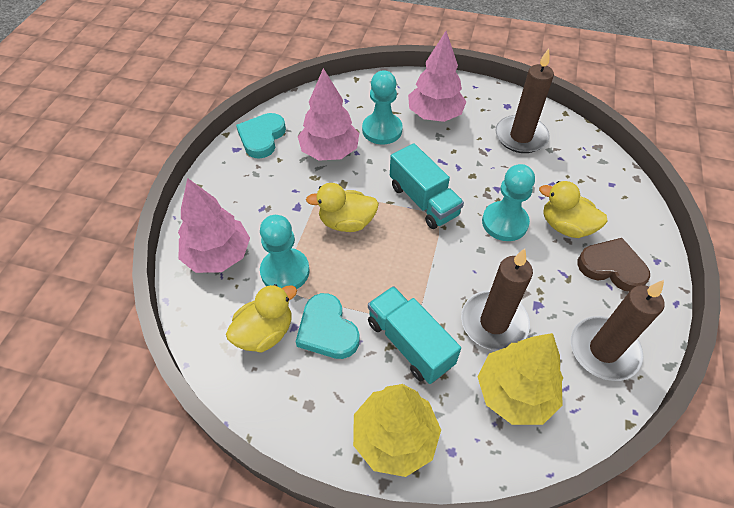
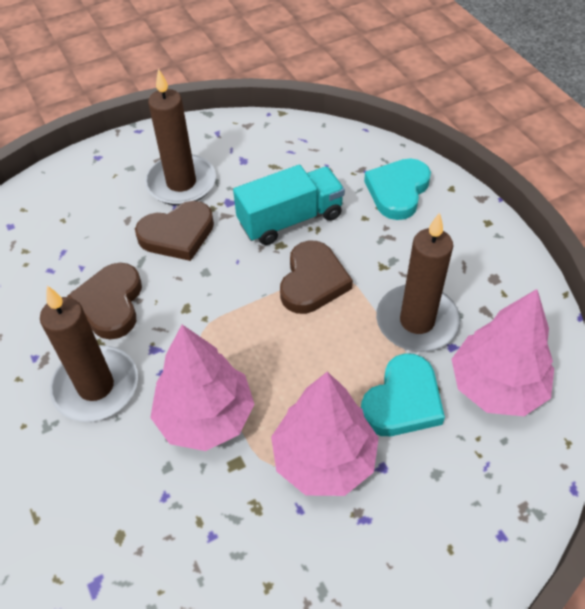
brown heart: [577,238,650,292] = 1 -> [67,263,142,340] [135,201,214,261] [280,240,353,314] = 3
turquoise pawn: [260,215,310,289] [362,70,403,145] [482,164,535,241] = 3 -> none = 0
turquoise truck: [368,286,461,384] [390,143,464,229] = 2 -> [233,165,345,245] = 1
yellow duck: [226,284,297,352] [306,183,379,232] [539,181,608,238] = 3 -> none = 0
yellow tree: [353,384,441,477] [478,333,563,425] = 2 -> none = 0

